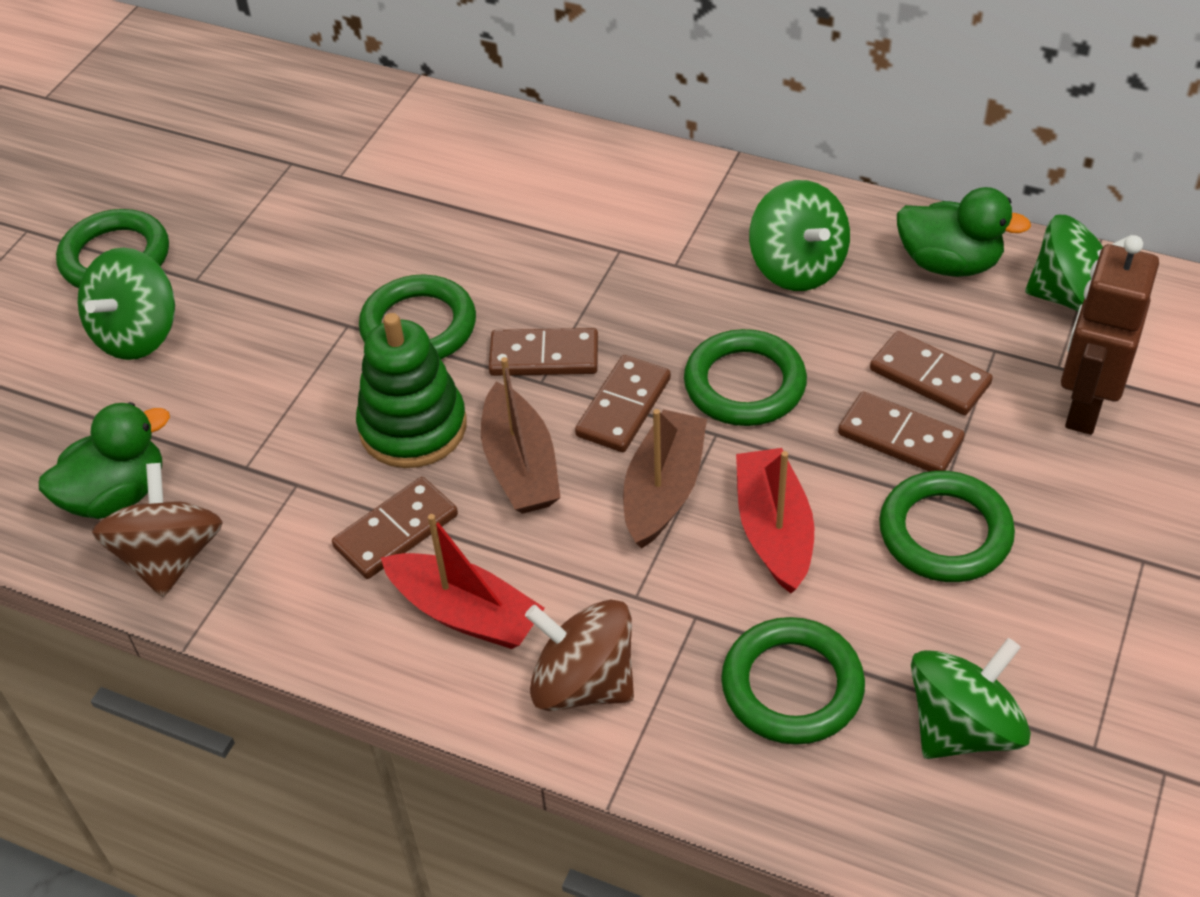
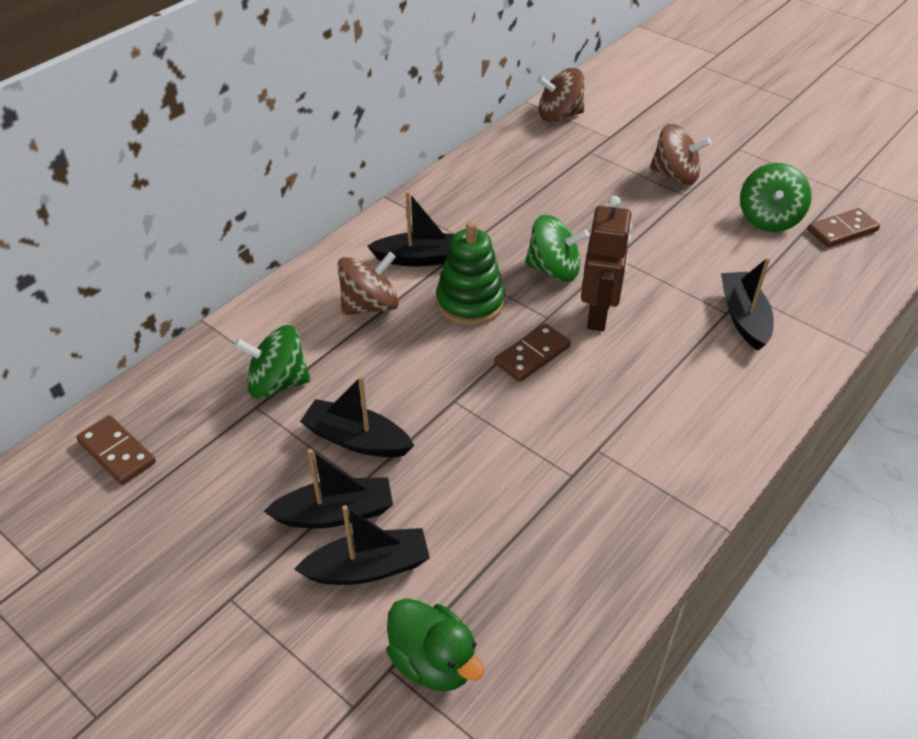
black boat: none = 0 -> [264,449,393,528] [294,505,430,585] [300,376,414,457] [367,191,454,267] [721,257,774,351] = 5
brown boat: [481,357,561,514] [623,409,707,549] = 2 -> none = 0
brown domino: [332,477,458,579] [489,328,598,376] [575,355,671,452] [838,392,965,472] [870,331,993,415] = 5 -> [76,415,156,485] [494,323,571,382] [808,208,880,247] = 3
brown spinning top: [92,463,223,597] [525,599,634,711] = 2 -> [337,252,399,315] [537,68,585,122] [650,124,711,185] = 3
green duck: [39,402,170,519] [897,187,1031,277] = 2 -> [387,598,484,691] = 1
green ring: [56,209,169,288] [359,274,476,359] [684,329,807,426] [721,617,865,745] [879,471,1015,582] = 5 -> none = 0
green spinning top: [78,248,175,360] [749,180,850,291] [911,638,1031,759] [1025,215,1132,311] = 4 -> [234,325,311,399] [525,215,589,282] [740,163,812,232] = 3
red boat: [381,514,545,649] [736,448,814,594] = 2 -> none = 0

